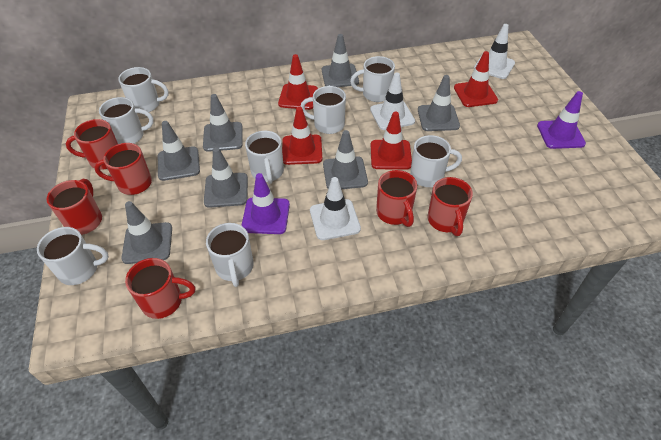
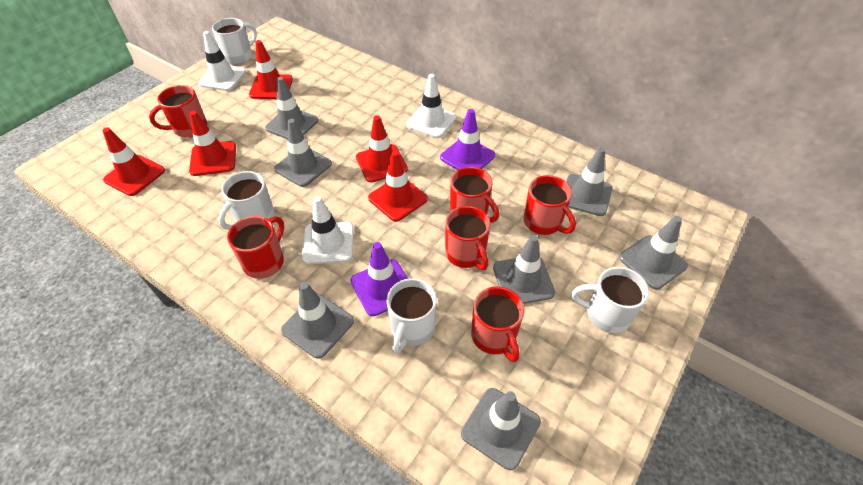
red traffic cone: [278,54,318,110] [282,107,322,165] [371,112,412,170] [454,51,498,107] = 4 -> [102,128,165,196] [189,111,236,176] [249,40,293,99] [356,115,408,183] [368,151,428,222] = 5
white mug: [37,227,109,285] [99,97,154,144] [118,67,169,112] [206,223,254,287] [245,131,284,184] [300,86,346,134] [350,56,395,102] [410,135,462,187] = 8 -> [212,18,257,65] [218,171,275,230] [386,278,437,353] [572,267,649,333] = 4

